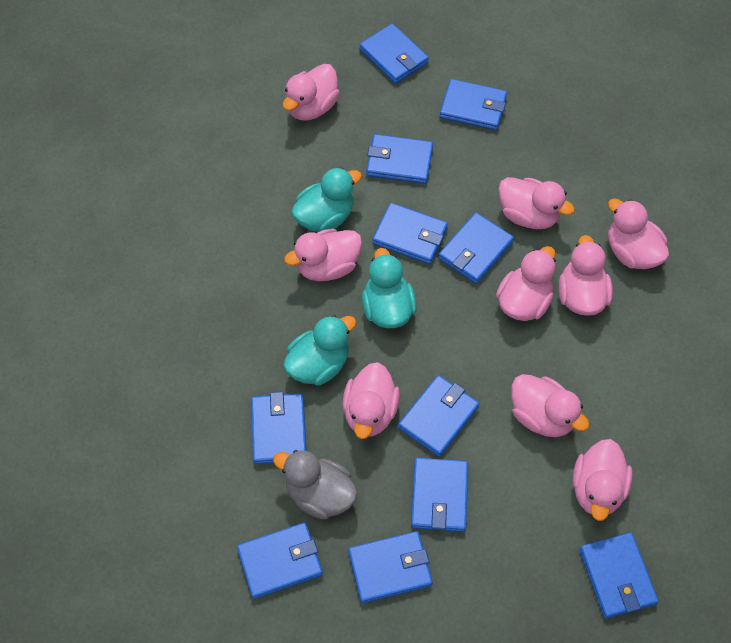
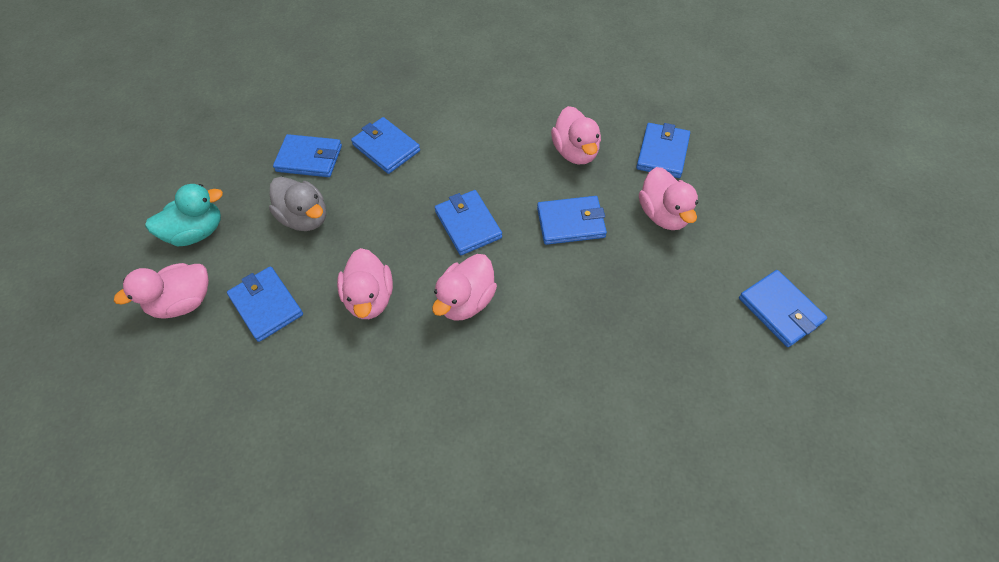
blue wallet: [237,522,323,599] [251,392,306,464] [348,531,433,603] [359,24,429,84] [366,134,433,184] [372,203,448,264] [398,375,479,457] [411,457,468,532] [438,213,514,284] [440,79,507,130] [579,533,659,619] = 11 -> [227,266,303,342] [273,134,342,177] [351,117,420,174] [435,190,502,255] [537,196,607,245] [636,123,690,178] [739,270,827,347] = 7
pink duck: [283,64,340,120] [284,228,362,281] [342,362,400,439] [496,246,556,321] [499,177,575,229] [511,374,589,437] [558,235,613,316] [573,439,633,521] [608,198,669,269] = 9 -> [114,263,209,319] [337,248,393,319] [432,254,497,321] [551,106,601,164] [639,167,698,230] = 5
turquoise duck: [283,315,356,385] [291,167,362,232] [362,248,417,328] = 3 -> [145,184,223,246] = 1

